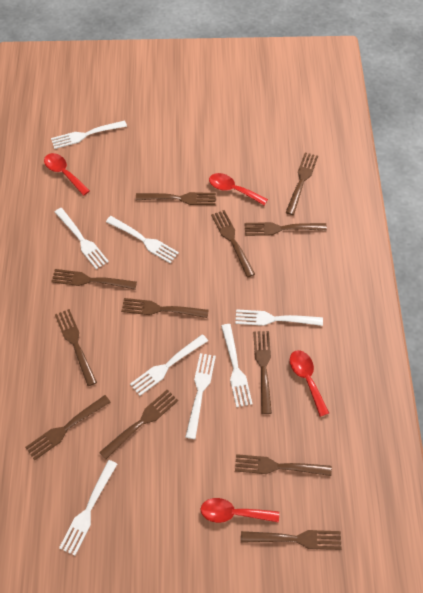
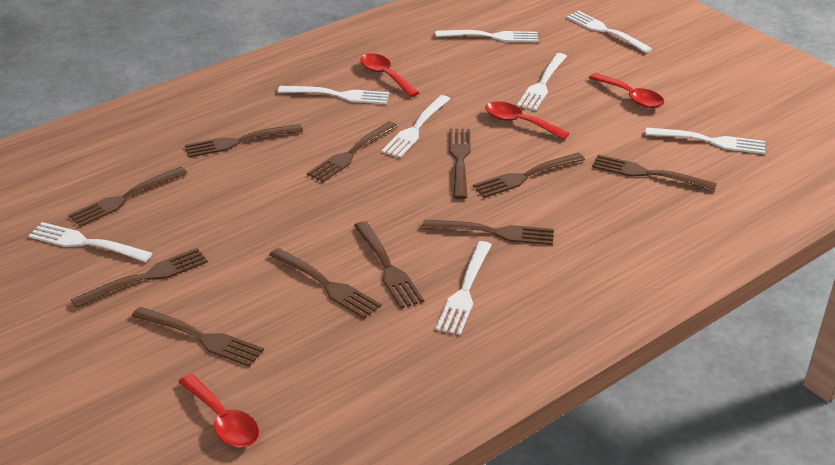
brown fork: [25,395,110,461] [51,269,137,290] [55,309,97,386] [99,390,178,460] [121,298,209,318] [136,192,216,205] [211,210,255,277] [235,454,332,476] [241,530,341,550] [245,222,327,236] [253,331,272,414] [285,152,318,215] = 12 -> [69,167,187,227] [71,248,208,309] [131,307,264,367] [185,124,303,158] [269,248,381,319] [307,121,398,182] [354,221,424,309] [423,220,554,245] [449,129,471,199] [473,153,585,198] [592,154,717,191] = 11

